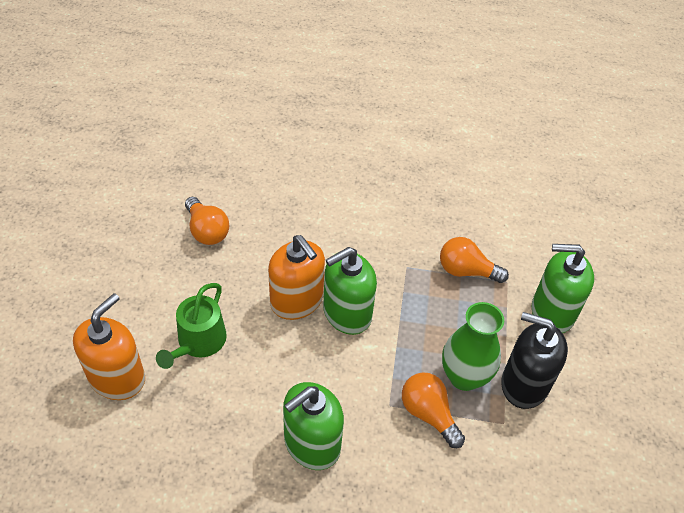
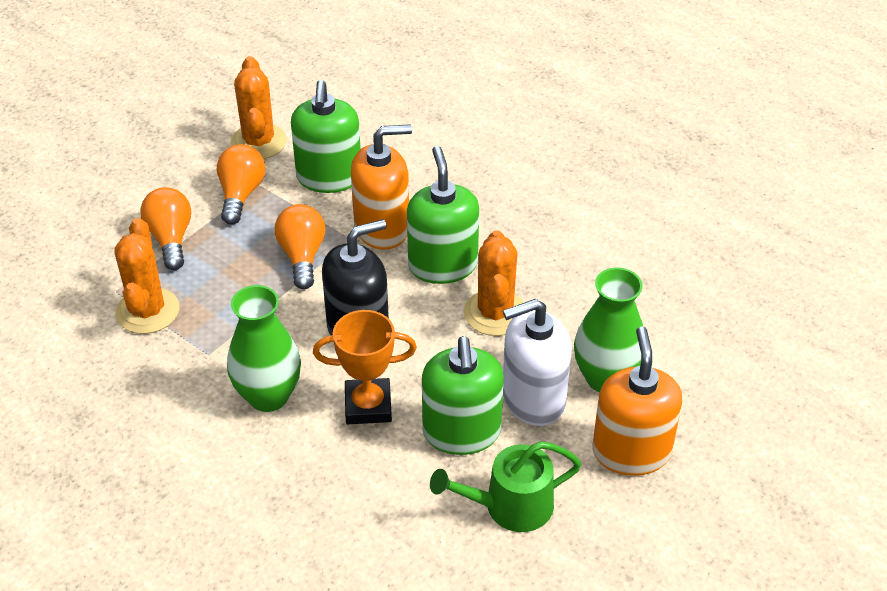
green vase: [442,302,504,391] = 1 -> [227,285,301,412] [574,267,644,392] = 2
orange cactus: none = 0 -> [114,218,179,334] [231,56,287,159] [464,230,524,336] = 3
orange trophy: none = 0 -> [313,310,417,424] = 1
white soap dispenser: none = 0 -> [503,299,572,426] = 1

